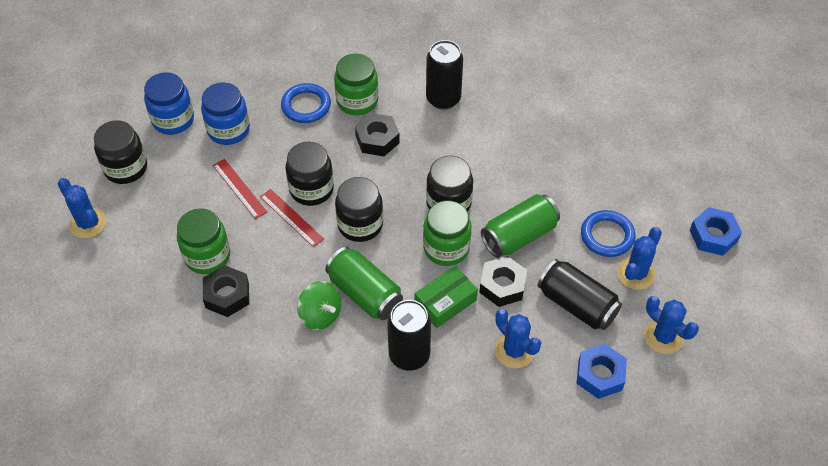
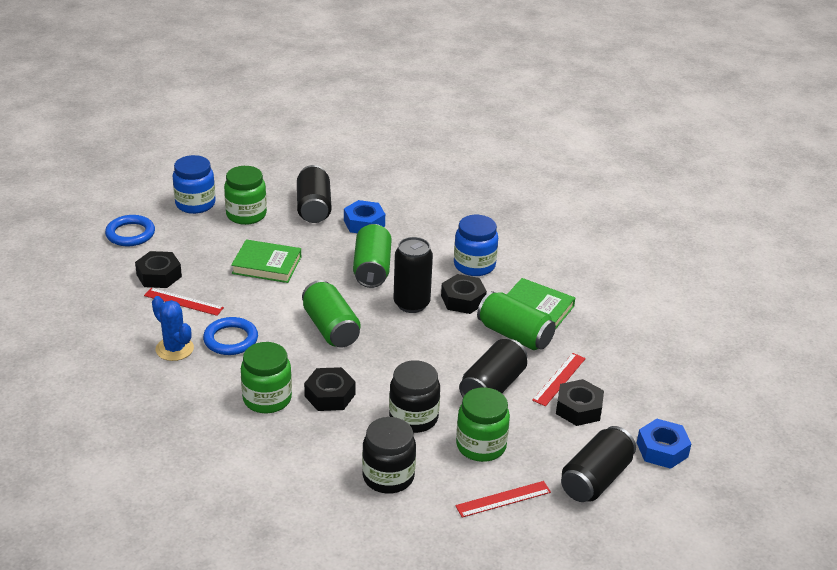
black can: [387,300,431,371] [426,40,463,110] [538,259,622,330] = 3 -> [297,165,332,223] [393,237,433,313] [459,339,527,397] [561,426,636,502] = 4
black jar: [94,120,147,184] [285,142,334,206] [335,177,383,242] [426,156,473,211] = 4 -> [362,417,416,494] [389,360,440,433] = 2
black nut: [203,265,249,317] [355,113,400,156] [479,256,527,307] = 3 -> [135,251,182,288] [304,367,355,411] [441,274,487,314] [556,379,604,426] = 4
blue cactus: [58,178,107,238] [494,309,541,368] [617,227,662,290] [644,296,699,354] = 4 -> [152,296,194,361] = 1
green book: none = 0 -> [231,239,301,283] [507,278,575,330] = 2
green box: [415,266,478,328] = 1 -> none = 0
green can: [325,247,403,320] [481,194,560,258] = 2 -> [302,280,361,348] [353,224,392,288] [477,291,556,350] = 3
green spinning top: [297,281,341,330] = 1 -> none = 0
red ruler: [213,159,267,219] [260,189,324,247] = 2 -> [144,288,224,316] [455,481,551,518] [532,353,586,406] = 3

